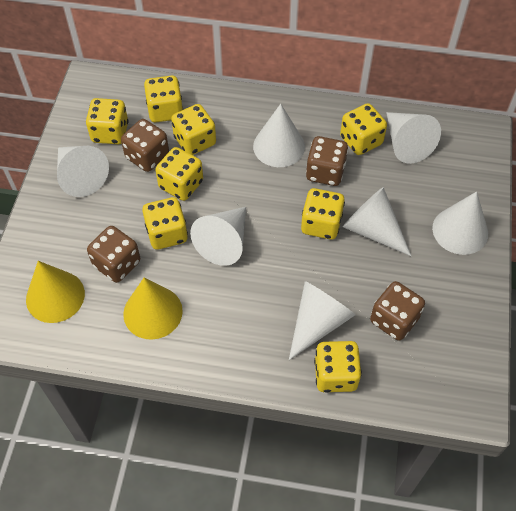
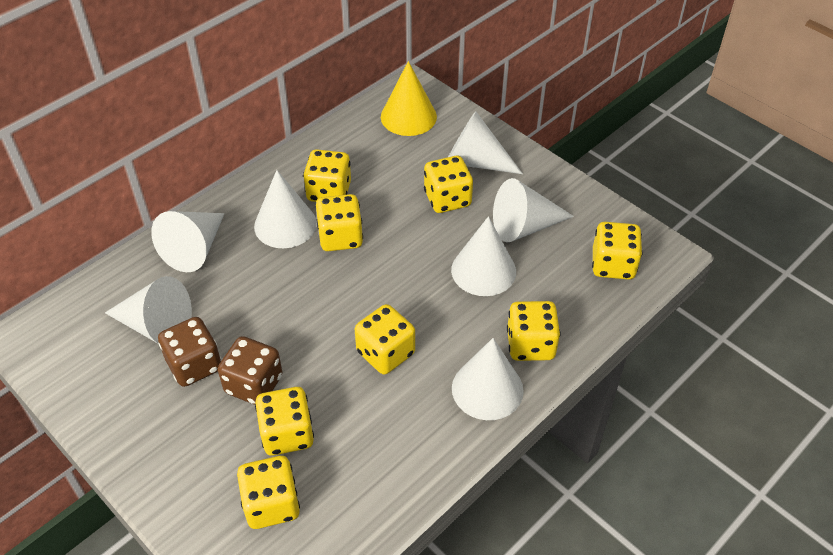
brown dice: [87,226,140,283] [121,119,169,172] [306,136,348,186] [370,281,425,341] = 4 -> [158,317,221,387] [218,336,282,405] = 2
yellow cone: [26,261,85,323] [123,278,183,340] = 2 -> [381,61,437,136] = 1

